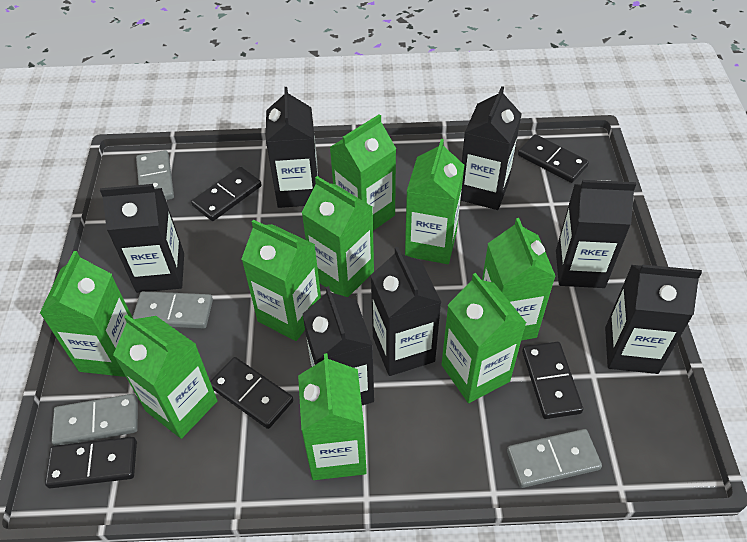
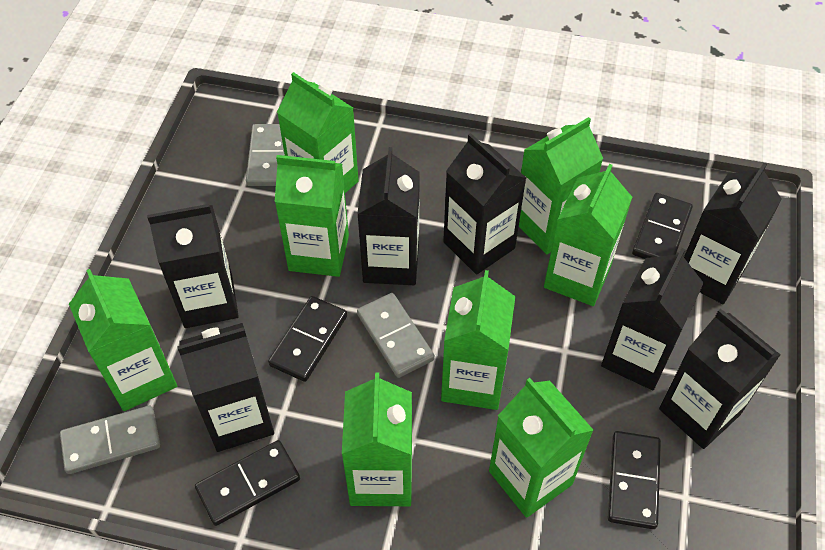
black domino: [45,437,137,489] [191,167,262,221] [210,357,293,429] [518,134,589,183] [522,342,583,419] = 5 -> [195,440,300,526] [268,296,347,382] [608,431,661,529] [632,193,693,259] = 4
green carton: [40,251,133,377] [113,314,218,439] [241,219,321,341] [298,353,367,480] [302,176,374,297] [330,114,396,231] [405,139,464,264] [441,273,526,403] [482,218,556,340] = 9 -> [69,269,177,411] [275,155,349,277] [277,72,359,193] [342,373,412,506] [441,270,515,410] [489,378,594,518] [519,117,603,254] [544,164,632,306] = 8
grey domino: [51,394,138,446] [133,291,213,328] [136,150,174,200] [507,429,602,488] = 4 -> [60,406,160,474] [246,124,285,186] [357,293,435,378] = 3

